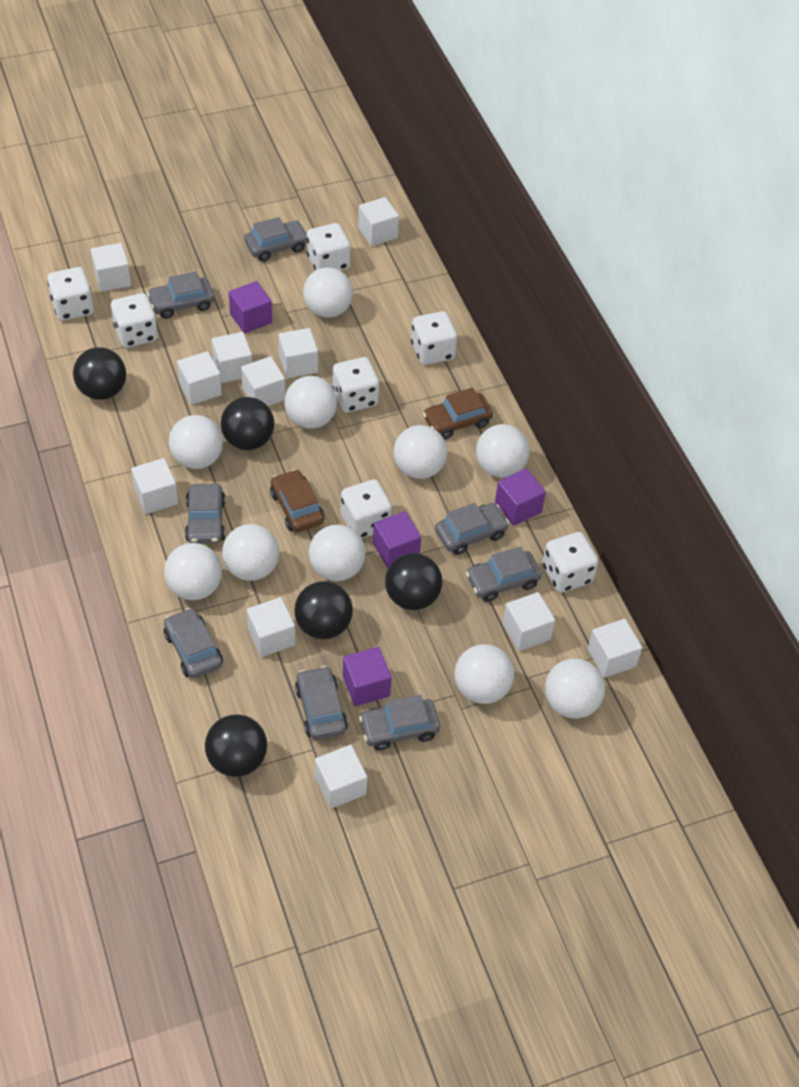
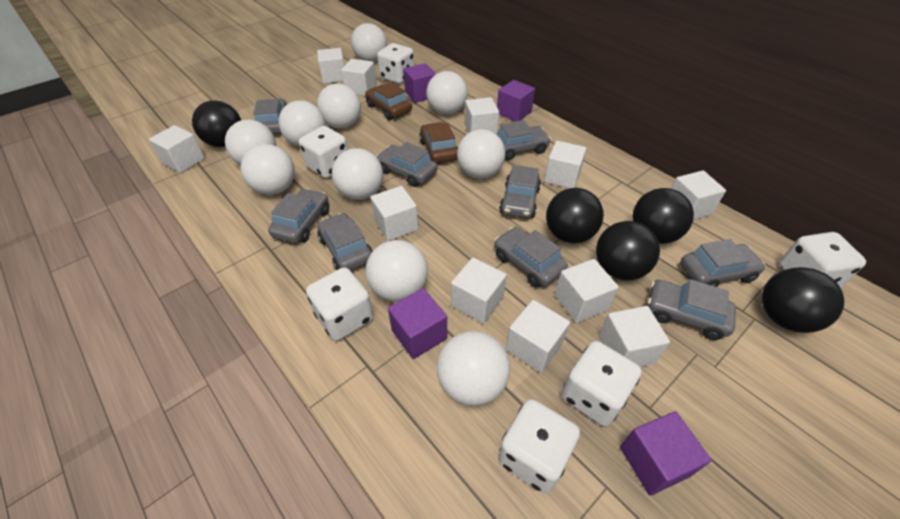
grey car: [147,271,214,319] [164,608,223,679] [185,484,226,544] [244,217,307,261] [295,666,348,740] [359,695,440,751] [435,503,509,555] [466,546,542,602] = 8 -> [253,98,287,134] [268,188,329,243] [317,213,373,270] [376,142,438,187] [494,227,568,288] [496,120,551,160] [499,165,541,218] [648,279,736,340] [680,239,765,287] = 9
white dice: [47,267,94,321] [111,293,158,348] [307,223,351,271] [332,357,379,413] [341,479,392,539] [411,311,457,365] [542,532,598,593] = 7 -> [299,126,348,178] [306,267,374,341] [377,43,414,84] [498,399,580,494] [561,341,642,426] [779,232,866,288] = 6

